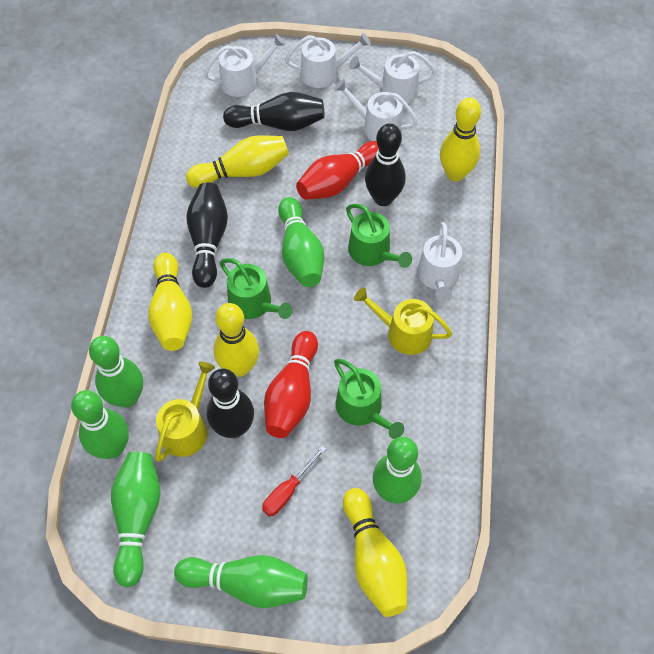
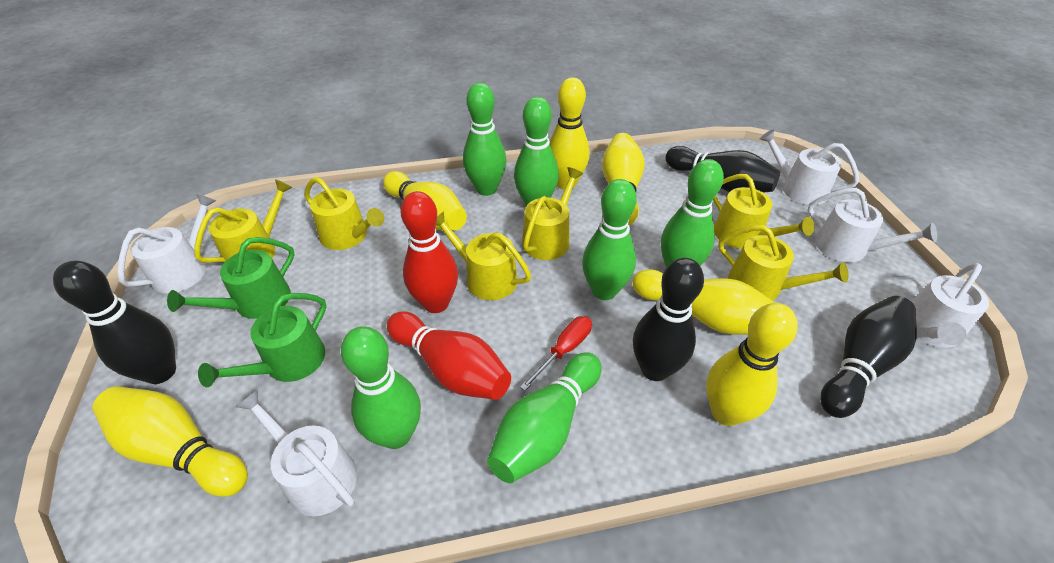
green watering can: [220,258,293,319] [334,359,404,439] [346,204,412,268] = 3 -> [167,237,295,319] [198,293,326,387] = 2
yellow bowling pin: [148,253,193,351] [186,135,289,188] [213,303,259,377] [343,488,407,617] [440,98,481,182] = 5 -> [92,386,248,497] [383,171,467,230] [550,77,590,190] [602,133,645,225] [633,269,775,335] [706,303,798,426] = 6
yellow watering can: [155,362,215,462] [354,287,452,355] = 2 -> [194,179,293,263] [304,177,384,250] [436,211,531,300] [522,167,583,260] [713,174,814,249] [718,225,848,300] = 6

